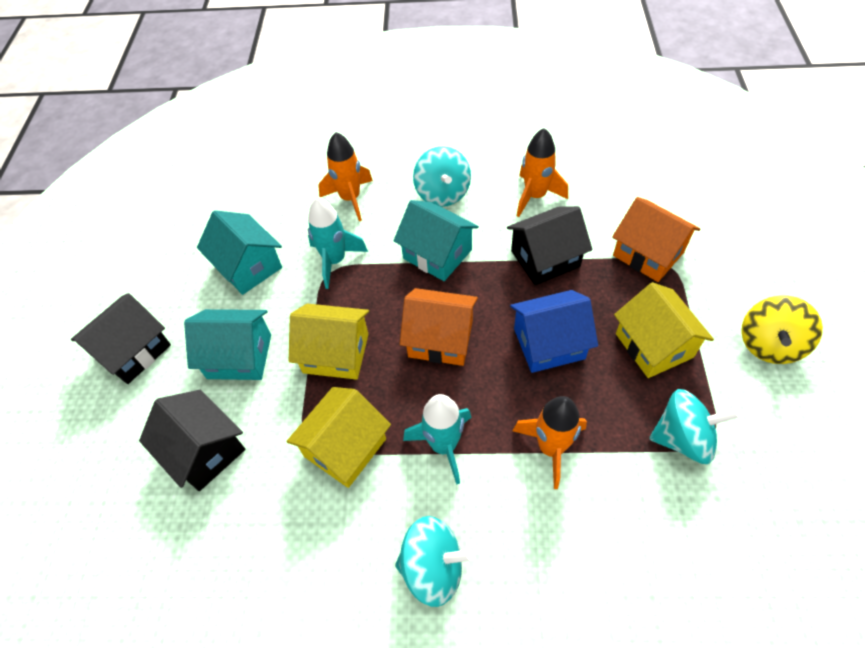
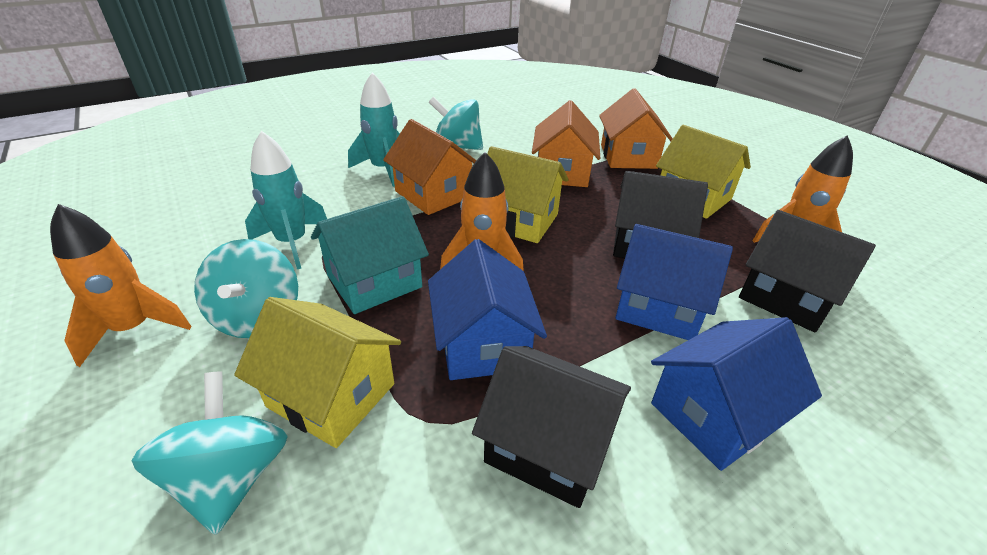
blue house: [510,290,598,373] = 1 -> [428,239,547,380] [615,224,733,340] [651,317,822,471] = 3
orange house: [400,288,478,366] [612,197,701,282] = 2 -> [383,119,476,215] [532,100,600,187] [599,88,673,169] = 3
turquoise house: [184,309,271,380] [197,210,282,295] [393,200,479,281] = 3 -> [311,196,429,314] = 1
yellow spinning top: [741,296,823,364] = 1 -> none = 0

